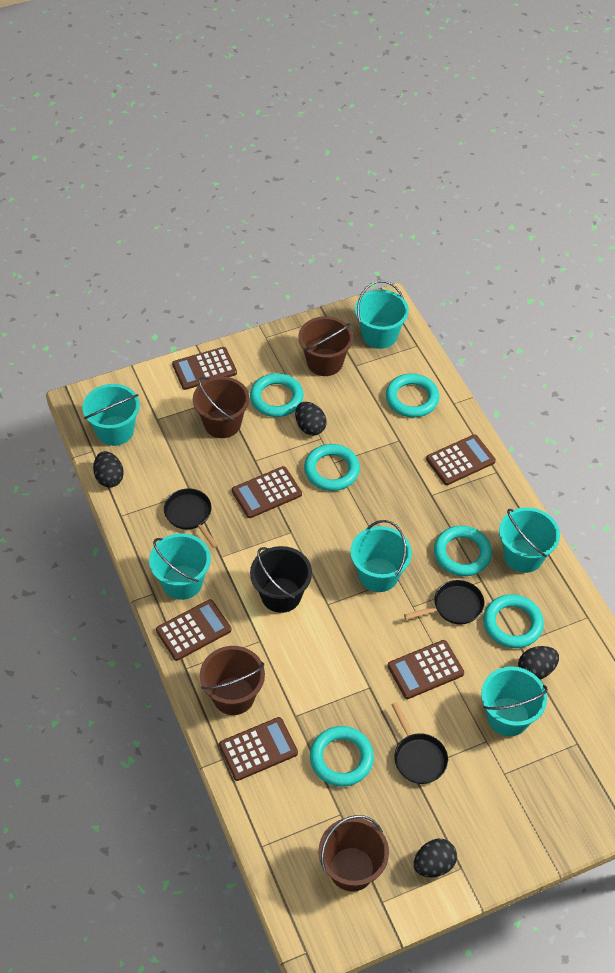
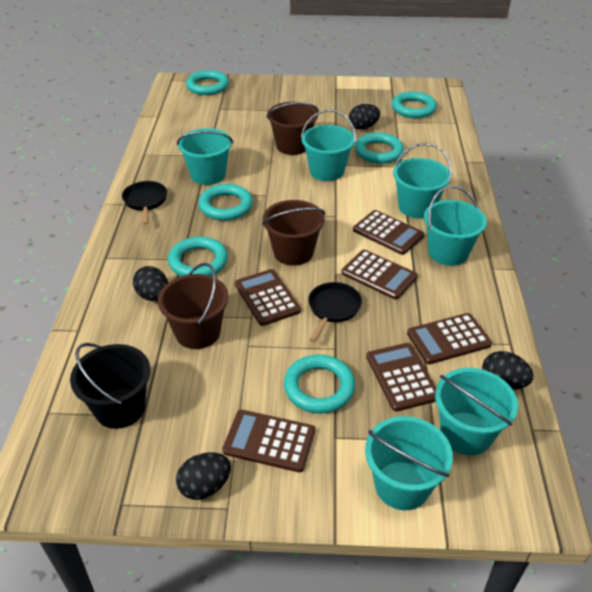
black pan: [164,488,218,548] [392,702,448,784] [404,580,484,624] = 3 -> [122,181,167,225] [308,282,362,343] = 2
brown bucket: [193,377,249,438] [200,646,265,715] [299,316,353,376] [319,815,389,892] = 4 -> [158,263,229,349] [262,200,325,266] [267,102,319,155] = 3

